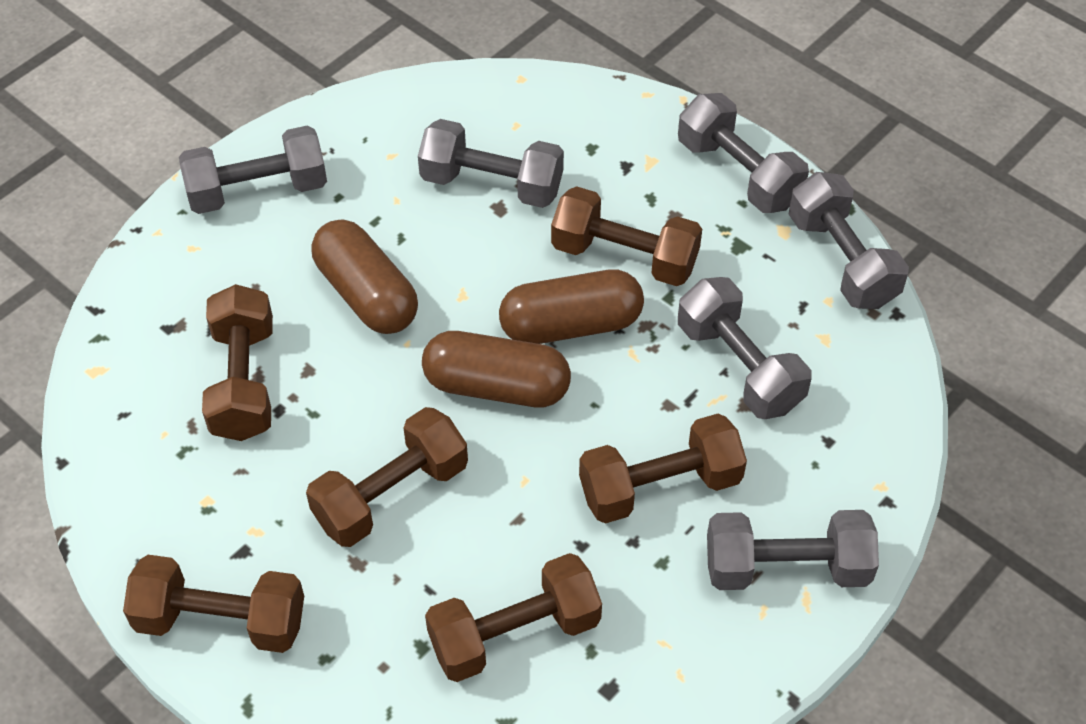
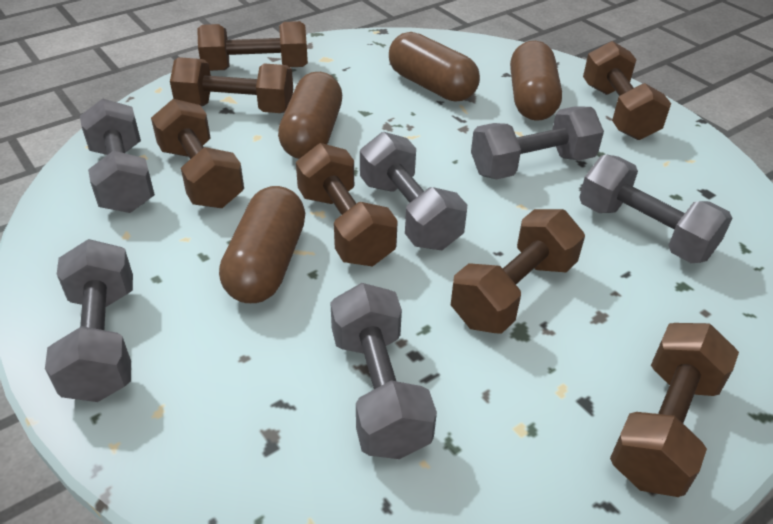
brown capsule: [311,219,418,334] [422,331,571,408] [499,269,644,344] = 3 -> [219,186,305,303] [278,72,342,159] [389,32,480,101] [510,41,562,121] = 4
brown dumbbell: [123,555,304,653] [202,284,273,441] [306,407,468,547] [425,553,602,682] [551,186,702,286] [579,414,747,523] = 6 -> [151,99,244,208] [170,57,293,113] [197,21,308,71] [296,143,398,266] [451,209,585,334] [583,41,671,140] [610,323,739,497] = 7

